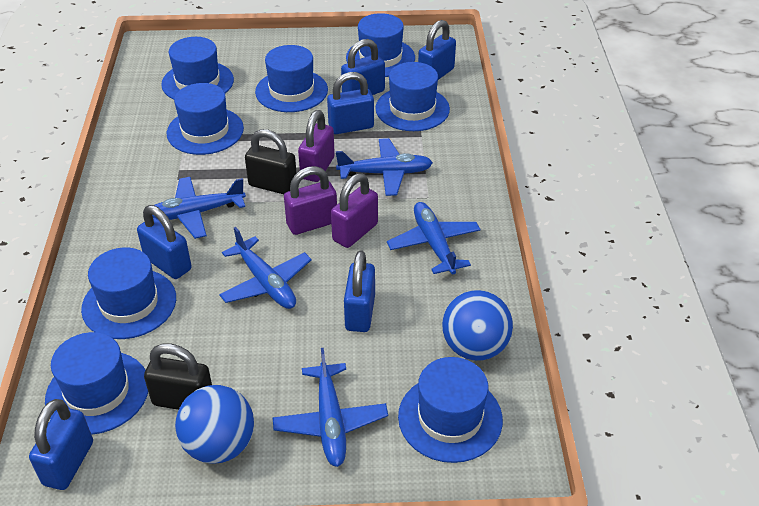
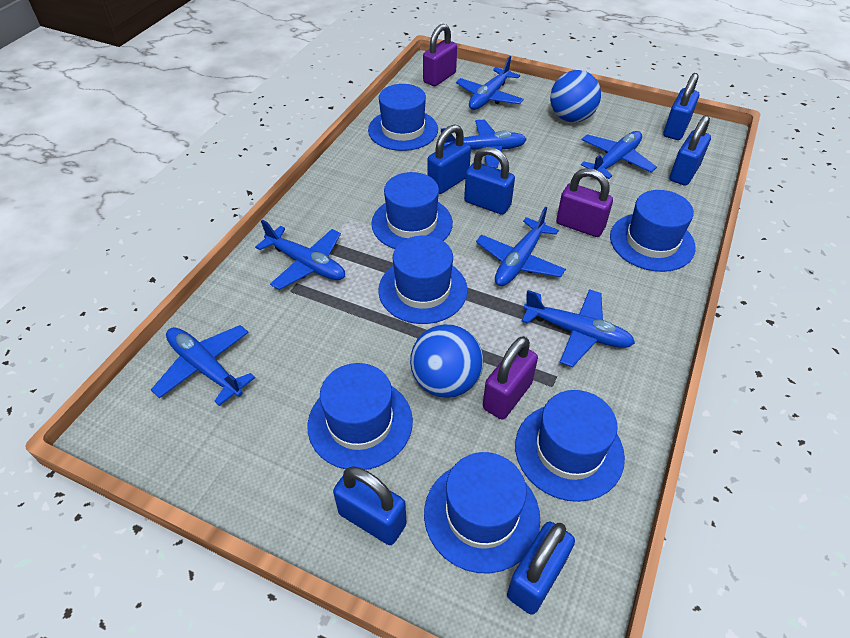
black padlock: [144,343,212,410] [245,129,296,194] = 2 -> none = 0
blue hat: [45,332,148,435] [81,247,176,339] [161,37,234,100] [167,83,244,155] [255,45,328,112] [346,13,415,77] [375,62,450,131] [398,357,503,463] = 8 -> [307,363,413,470] [368,84,438,151] [371,172,453,249] [378,236,468,324] [424,452,540,574] [515,390,625,502] [610,190,696,272] = 7
blue plane: [152,177,246,239] [219,227,312,309] [272,348,388,467] [336,138,433,196] [387,202,481,274] = 5 -> [151,325,255,406] [255,220,345,290] [441,120,527,168] [456,56,524,110] [476,207,566,286] [521,289,635,367] [581,131,657,179] = 7

